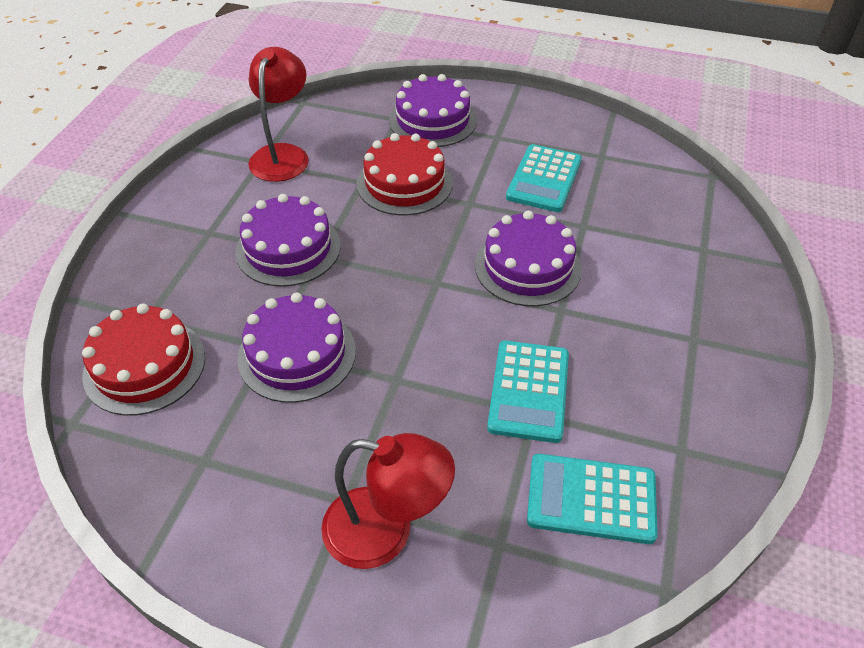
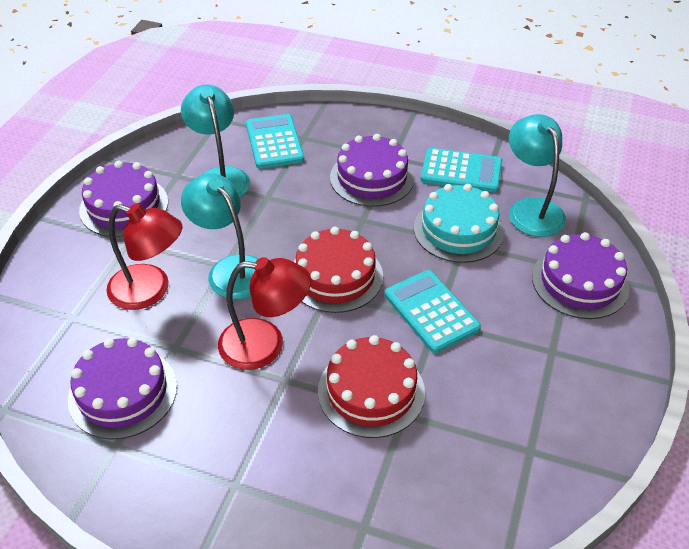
turquoise cake: none = 0 -> [414,184,504,263] = 1
turquoise lamp: none = 0 -> [181,84,250,198] [181,173,258,299] [509,114,566,237] = 3

